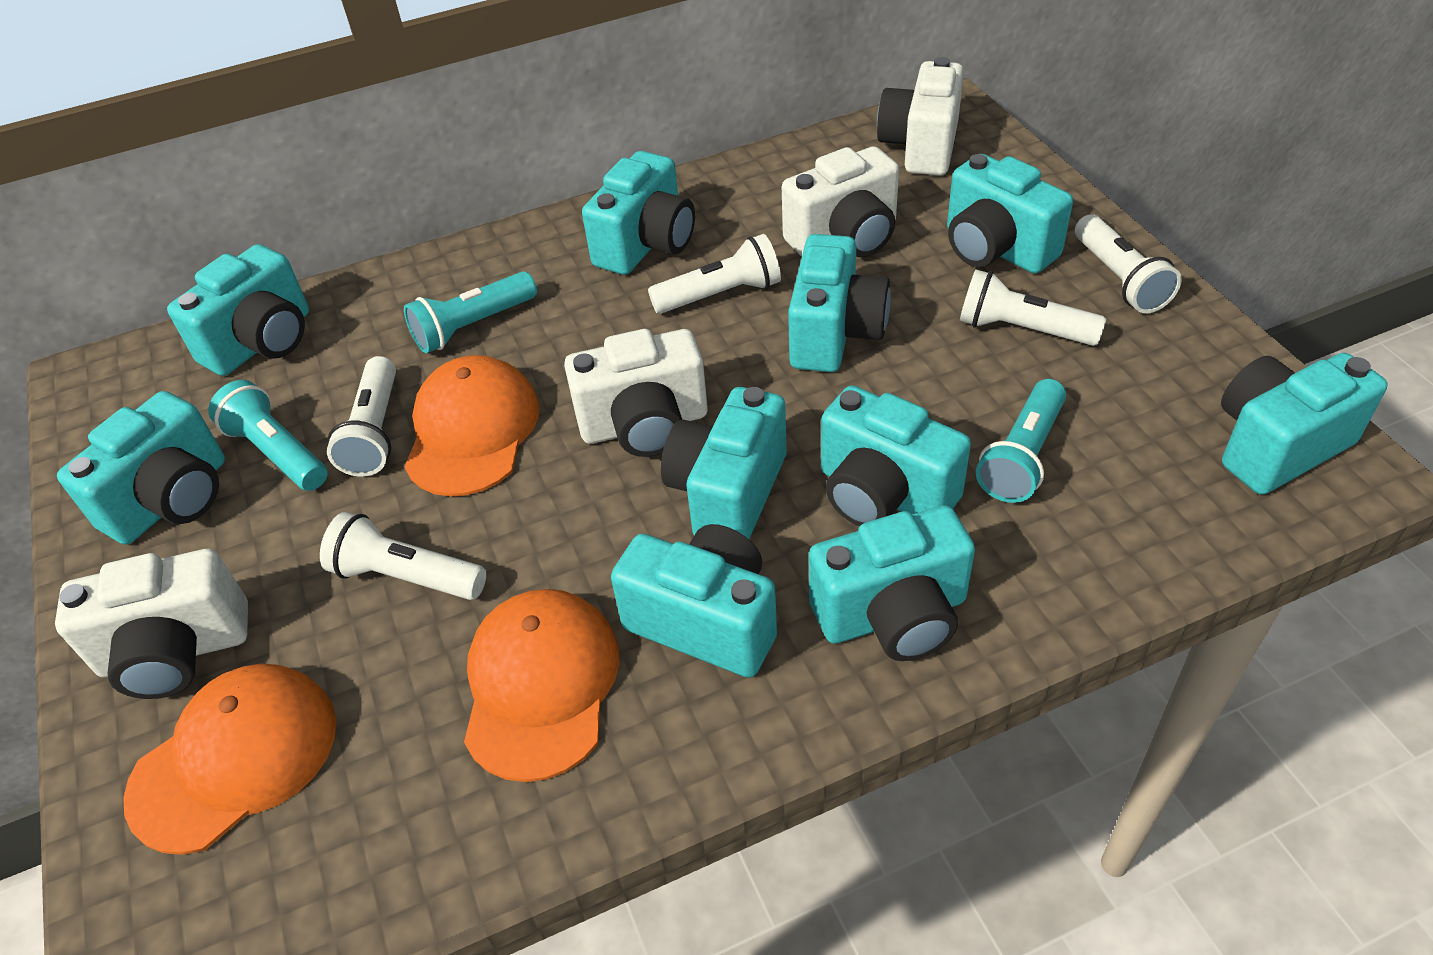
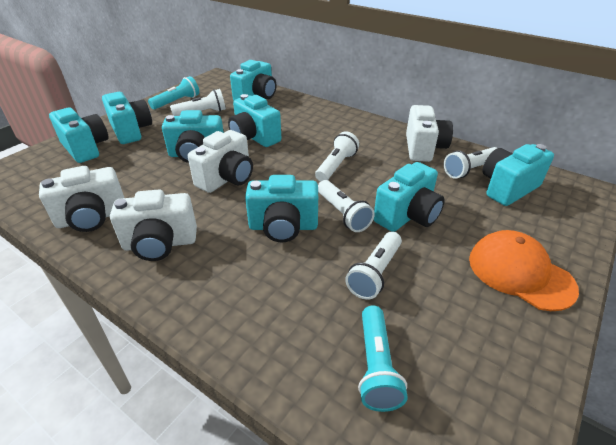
orange cap: [123,664,336,855] [404,355,540,497] [464,589,620,782] = 3 -> [469,230,579,311] = 1
turquoise camera: [57,391,225,545] [167,244,309,376] [582,151,695,275] [611,524,777,678] [661,387,787,539] [788,234,891,372] [809,505,975,661] [821,385,971,526] [947,154,1073,274] [1221,353,1388,495] = 10 -> [49,107,108,163] [102,92,152,144] [162,110,224,163] [228,94,281,147] [230,60,276,101] [245,175,318,242] [374,162,445,232] [482,144,554,206] = 8
turquoise flashlight: [208,380,327,491] [404,271,537,353] [976,379,1066,503] = 3 -> [148,76,199,110] [358,305,408,412] = 2

